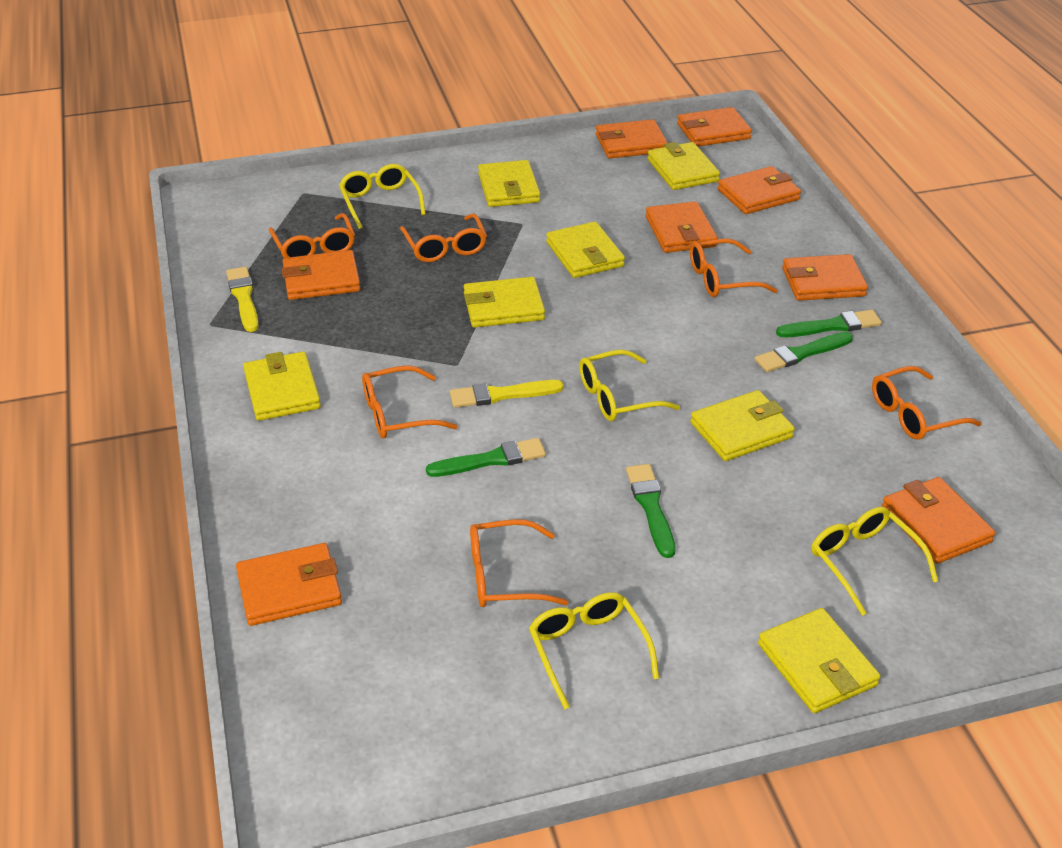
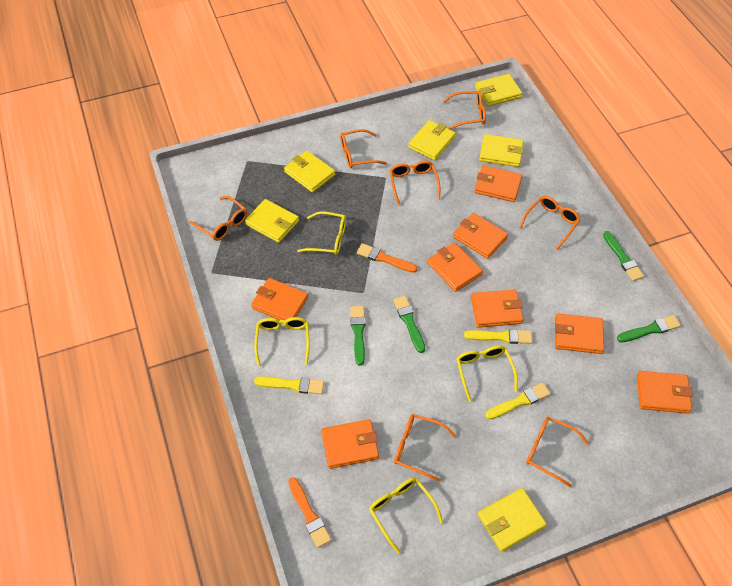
orange brush: none = 0 -> [288,477,331,548] [357,243,417,273] = 2
orange glasses: [269,213,355,258] [362,365,458,439] [400,214,487,262] [470,519,569,607] [690,239,778,297] [872,366,982,440] = 6 -> [189,196,247,241] [340,129,387,168] [389,161,440,205] [394,414,456,482] [443,91,486,129] [519,196,580,250] [526,417,589,487] = 7
yellow brush: [226,267,259,332] [450,380,564,408] = 2 -> [254,376,324,394] [464,329,532,344] [485,383,551,420] = 3
yellow wallet: [243,352,321,421] [464,277,545,327] [478,160,540,207] [546,222,625,278] [647,142,720,190] [690,390,795,461] [758,608,881,713] = 7 -> [245,199,299,243] [284,151,335,193] [408,120,456,160] [475,74,522,106] [478,488,547,552] [479,134,524,167] = 6

